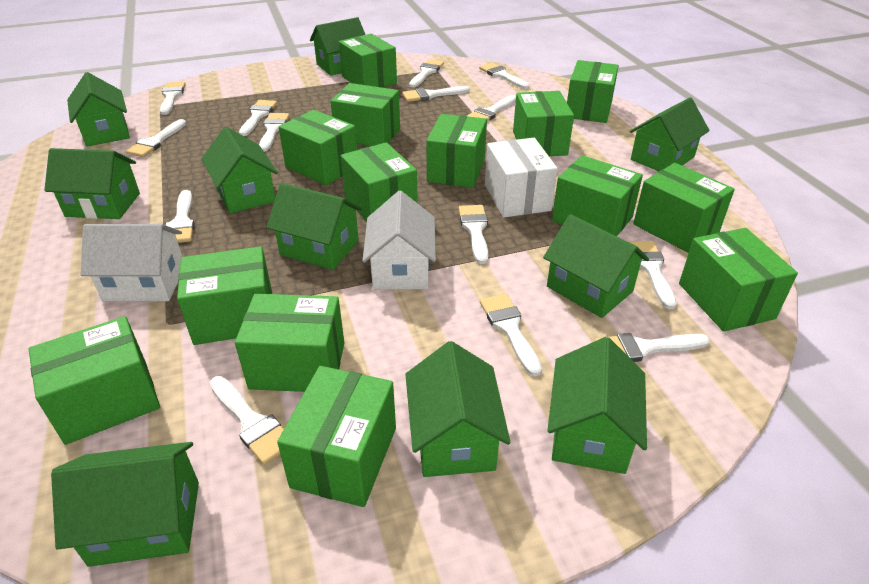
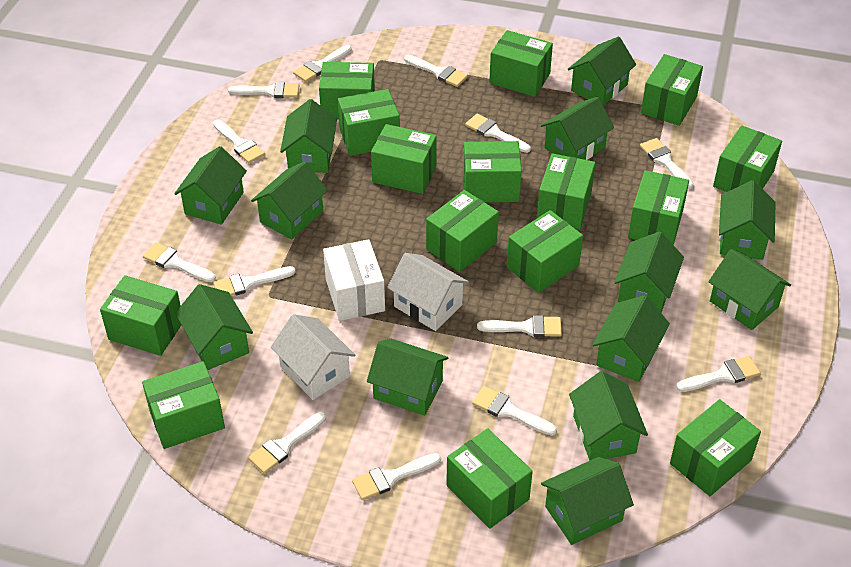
green box: [28,316,160,445] [177,246,272,345] [235,293,344,392] [277,366,396,507] [279,110,357,186] [331,83,400,146] [339,34,397,88] [341,142,418,222] [426,114,487,188] [513,91,574,156] [552,155,643,236] [567,60,619,123] [633,163,735,253] [679,228,798,332] = 14 -> [100,275,181,356] [142,361,225,449] [319,62,375,119] [338,89,400,156] [371,124,437,194] [426,190,499,272] [446,428,533,529] [463,141,522,202] [489,30,553,97] [507,210,583,293] [537,153,595,229] [628,170,689,245] [641,54,703,126] [670,399,761,496] [713,125,782,192] = 15
green house: [44,148,140,219] [51,442,199,567] [67,72,130,147] [202,127,278,214] [266,183,362,270] [310,17,366,76] [405,341,511,477] [543,214,649,318] [547,337,647,474] [630,97,710,171] = 10 -> [174,146,247,225] [175,284,253,370] [251,161,328,239] [280,99,337,173] [367,339,448,416] [541,97,614,160] [541,457,634,545] [568,36,636,105] [569,371,648,461] [592,295,670,382] [614,231,684,313] [708,249,791,330] [719,180,776,260] = 13
white brush: [126,119,186,157] [160,82,186,115] [165,190,195,243] [210,376,284,465] [239,100,277,136] [259,113,289,152] [402,86,470,102] [409,59,444,88] [459,205,488,264] [467,95,516,121] [479,63,530,89] [480,294,542,376] [595,333,710,362] [629,241,677,309] = 14 -> [143,242,216,282] [213,120,265,163] [213,266,295,296] [228,82,299,98] [248,412,326,474] [293,45,352,82] [352,453,441,500] [404,55,468,87] [465,114,531,153] [472,386,557,436] [477,315,562,337] [640,138,694,189] [676,356,761,392] = 13

